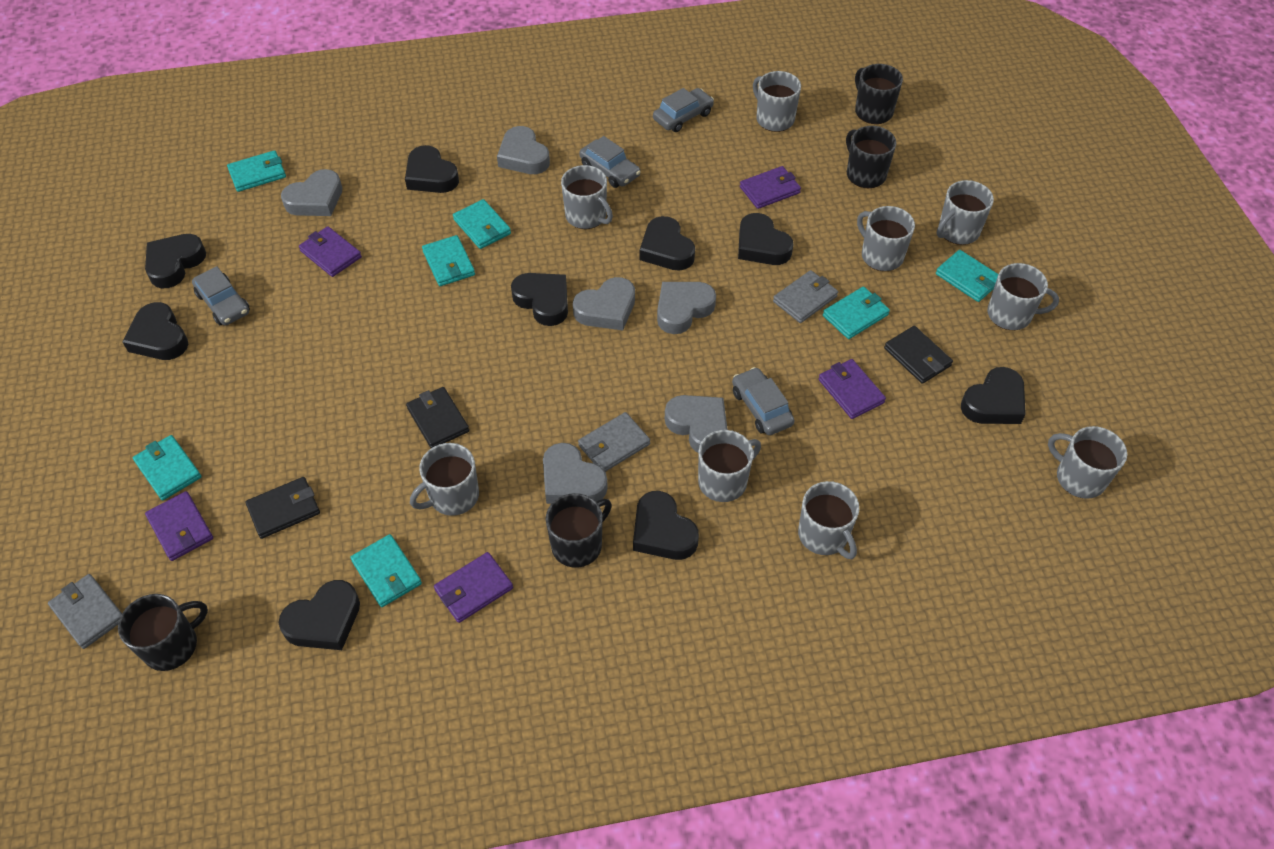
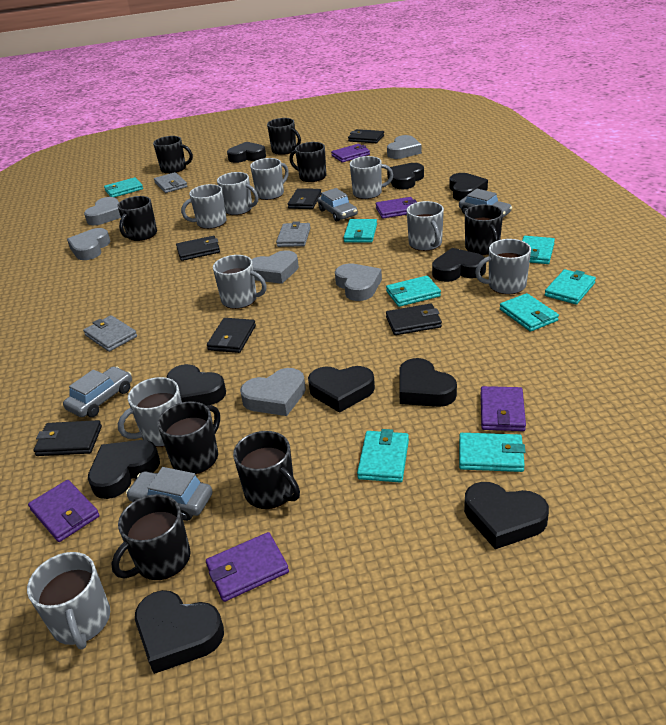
black heart: [122,302,188,360] [145,234,206,288] [279,580,360,650] [405,145,459,193] [511,273,568,326] [633,491,699,560] [639,216,695,271] [738,213,793,265] [961,367,1026,424] = 9 -> [88,440,160,499] [135,590,224,674] [166,364,226,406] [227,142,266,163] [308,366,375,413] [387,163,424,189] [399,358,457,407] [432,248,486,282] [449,173,488,201] [464,482,549,549] = 10
black mug: [118,594,208,671] [546,493,612,568] [846,126,896,188] [855,64,903,124] = 4 -> [112,494,190,580] [117,196,157,241] [153,136,193,174] [157,401,220,474] [233,431,300,509] [267,118,301,155] [289,142,326,182] [465,204,503,255] = 8
black wallet: [245,477,320,539] [406,387,469,448] [884,326,953,384] = 3 -> [33,420,102,456] [176,236,220,261] [207,318,256,353] [288,188,322,209] [348,129,384,143] [386,303,442,335] = 6
turquoise wallet: [133,435,201,500] [227,150,286,192] [350,534,422,607] [422,235,475,286] [453,199,511,249] [823,287,890,339] [936,250,998,302] = 7 -> [104,177,143,197] [344,219,377,243] [357,429,409,483] [386,276,441,307] [459,433,525,472] [500,293,559,332] [522,236,555,264] [545,269,596,305] = 8

